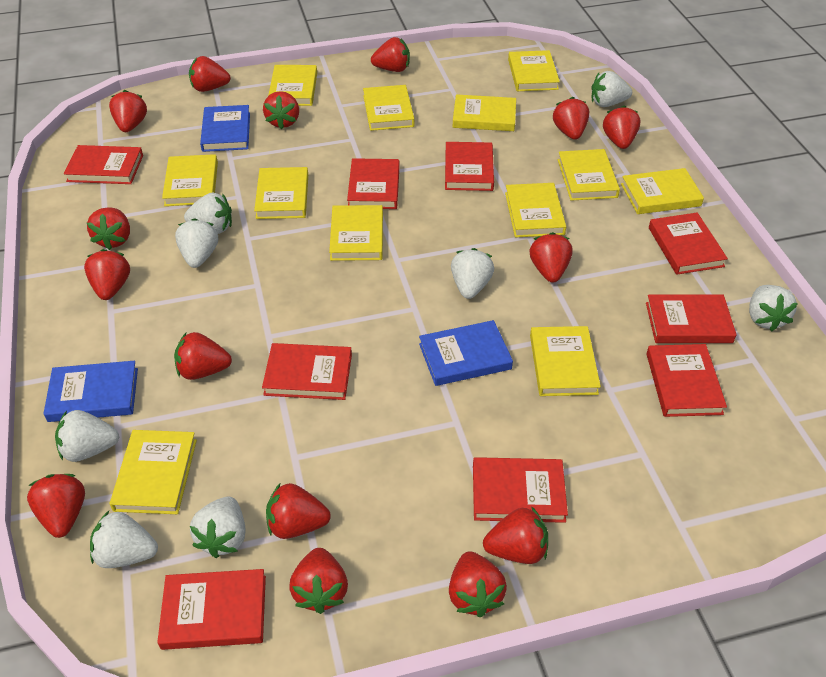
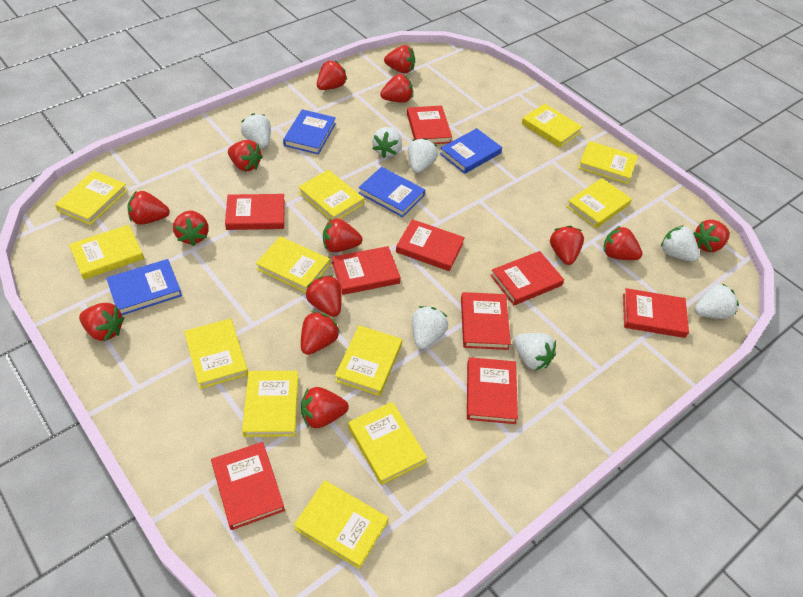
blue book: [43,361,138,422] [200,105,250,152] [419,320,513,386] = 3 -> [106,259,182,315] [283,109,336,155] [359,167,425,217] [440,128,502,174] = 4
red strawberry: [27,474,85,538] [84,249,130,300] [87,207,130,250] [109,90,147,132] [174,332,232,380] [189,56,231,92] [263,91,299,129] [266,483,331,539] [289,548,348,614] [371,37,410,72] [449,551,507,618] [483,506,548,564] [529,232,573,283] [553,97,589,140] [603,105,640,149] = 15 -> [79,303,124,341] [127,191,170,225] [173,211,209,246] [228,140,263,171] [301,311,340,355] [301,387,349,428] [306,275,342,317] [317,60,347,90] [323,218,362,252] [380,74,413,103] [384,45,415,73] [550,226,584,265] [604,226,642,260] [693,220,730,252] = 14
white strawberry: [55,410,119,462] [90,511,158,568] [175,218,218,268] [184,193,232,234] [190,496,246,558] [451,248,494,299] [591,71,632,107] [749,285,798,332] = 8 -> [241,113,271,148] [372,127,402,158] [408,138,438,173] [412,306,448,349] [514,333,556,371] [661,225,700,262] [694,283,739,319] = 7

